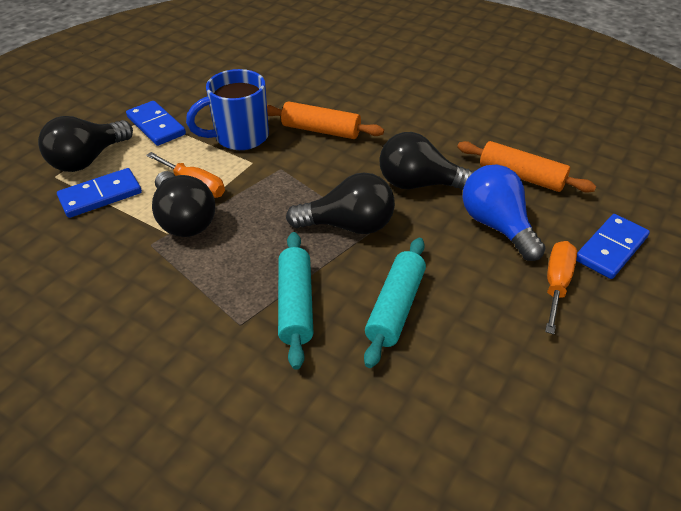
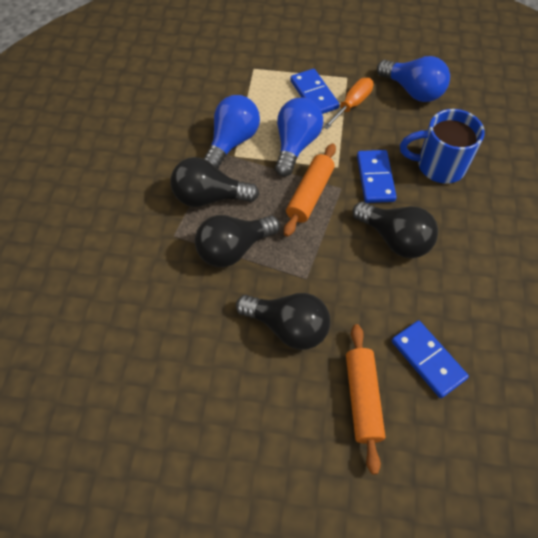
blue light bulb: [463,165,546,261] = 1 -> [203,95,260,169] [275,97,323,176] [377,56,450,102] = 3
orange screwdriver: [146,152,225,198] [545,241,577,334] = 2 -> [323,78,374,130] = 1
turquoise rolling pin: [278,232,313,370] [364,238,426,368] = 2 -> none = 0

